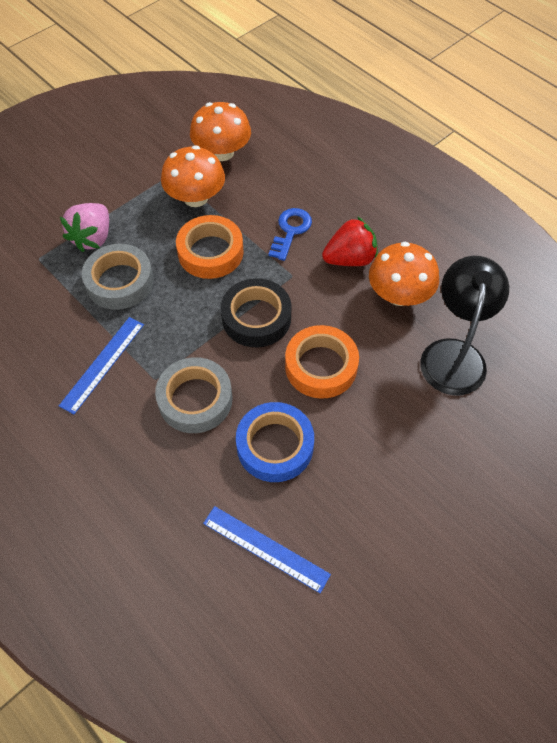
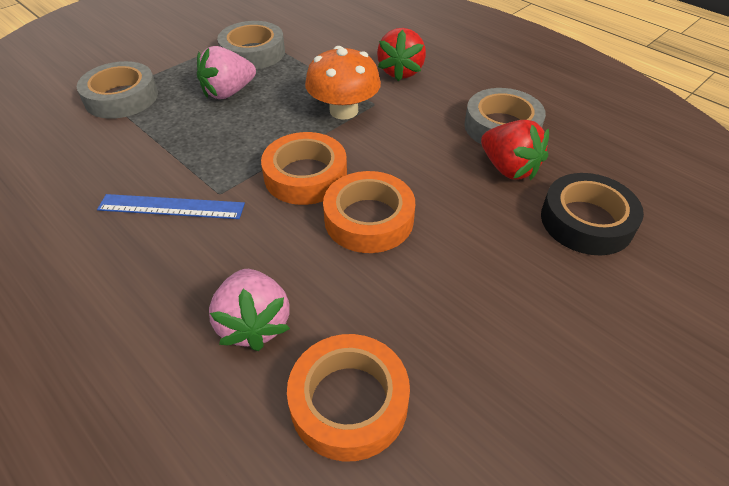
black lamp: [420,256,509,396] = 1 -> none = 0
blue key: [268,208,312,261] = 1 -> none = 0
blue ruler: [59,317,144,414] [203,506,331,593] = 2 -> [97,194,245,219] = 1
blue tape: [236,402,314,482] = 1 -> none = 0
grey tape: [82,244,154,310] [155,357,232,433] = 2 -> [77,61,158,119] [217,21,285,69] [464,88,546,145] = 3
orange mushroom: [161,145,225,207] [190,102,251,161] [369,242,439,306] = 3 -> [305,46,381,120] = 1
orange tape: [176,215,244,279] [285,325,359,399] = 2 -> [261,132,347,205] [287,334,410,462] [323,171,415,253] = 3
pink strawberry: [60,203,109,252] = 1 -> [197,46,256,99] [209,269,290,351] = 2
red strawberry: [322,216,378,266] = 1 -> [377,28,426,82] [481,120,549,180] = 2

